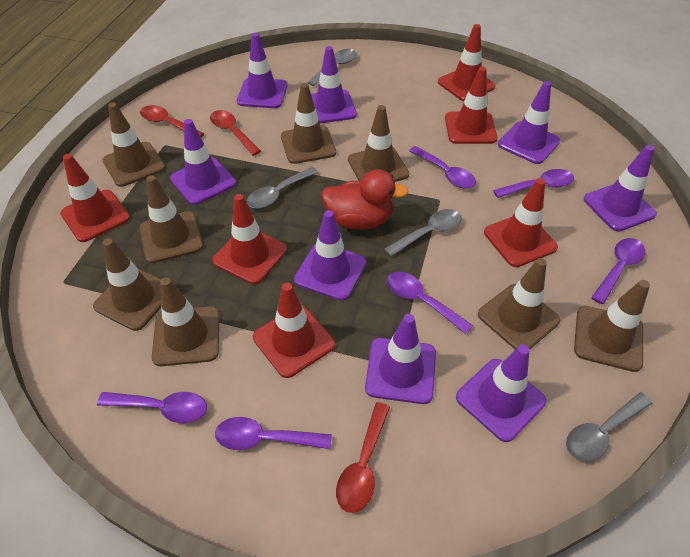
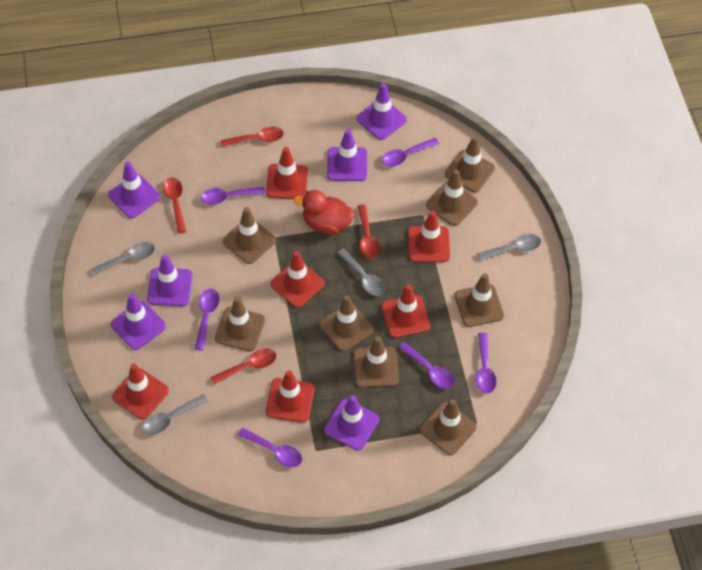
purple traffic cone: [170,119,236,205] [237,33,287,108] [294,210,366,301] [311,46,357,123] [365,314,436,404] [456,344,547,442] [498,81,560,164] [584,145,657,231] = 8 -> [108,161,160,218] [111,293,166,350] [147,254,193,307] [324,395,379,451] [327,129,367,181] [356,83,407,140] = 6
red spoon: [140,105,204,137] [210,110,261,156] [336,402,390,513] = 3 -> [163,177,187,233] [210,348,276,384] [221,126,284,147] [357,204,380,259] = 4

